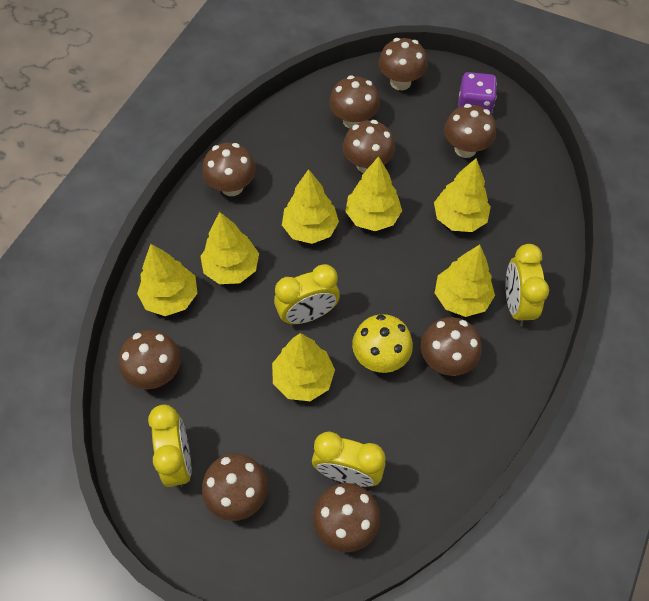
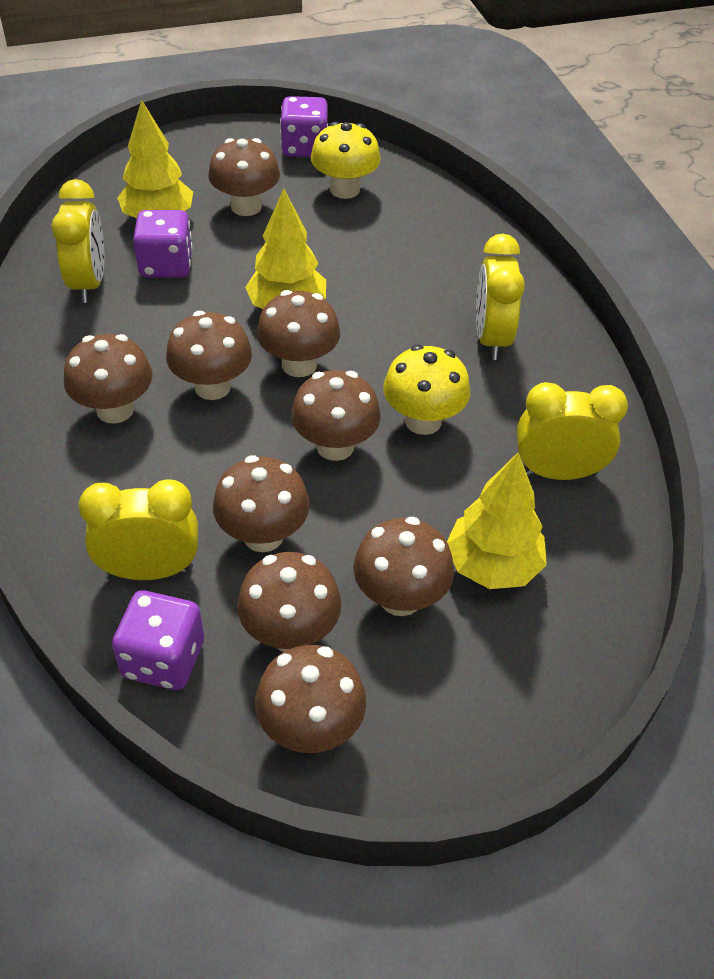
purple dice: [458,72,497,114] = 1 -> [112,590,204,690] [133,210,193,277] [280,96,328,157] = 3
yellow mushroom: [352,314,413,373] = 1 -> [311,121,381,199] [383,345,470,435] = 2
yellow tree: [137,244,198,316] [200,212,259,284] [272,333,335,401] [282,169,339,244] [346,156,402,231] [434,158,491,232] [435,245,495,317] = 7 -> [117,100,193,218] [245,188,326,309] [447,452,547,589] = 3

